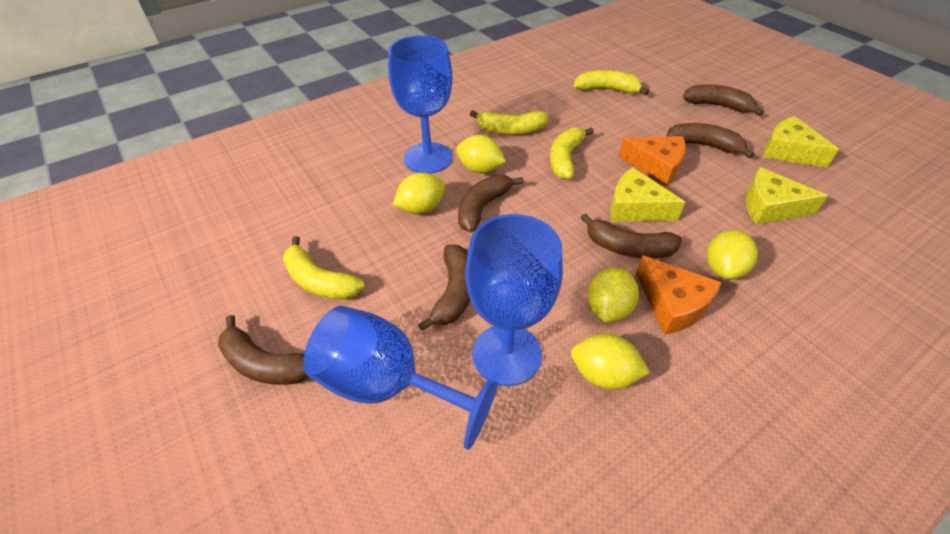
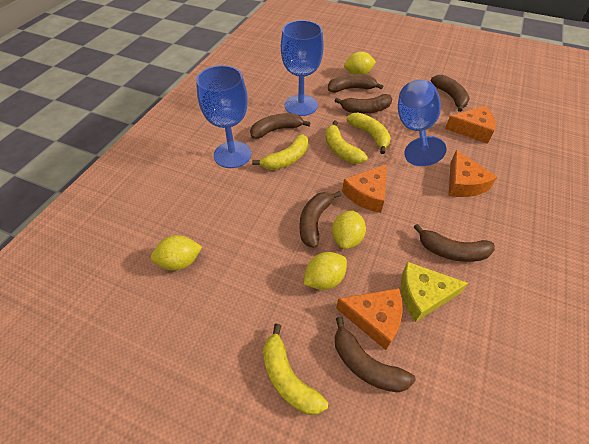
brown banana: [218,315,309,385] [418,244,470,331] [458,175,524,233] [580,213,682,259] [666,123,754,159] [683,84,764,116] = 6 -> [250,113,310,139] [300,191,341,248] [328,74,383,93] [335,94,392,114] [335,317,416,393] [414,224,495,262] [431,75,470,112] = 7
orange cheese: [618,136,686,186] [636,255,722,335] = 2 -> [336,288,403,350] [342,164,387,213] [445,106,496,144] [449,150,497,197] = 4
yellow cheese: [610,168,685,221] [745,167,828,224] [763,116,839,167] = 3 -> [401,262,468,322] = 1
yellow lemon: [393,172,445,214] [456,135,506,173] [571,334,650,389] [588,268,639,322] [707,230,758,280] = 5 -> [151,235,202,270] [304,252,347,290] [332,211,366,249] [344,51,376,75] = 4

